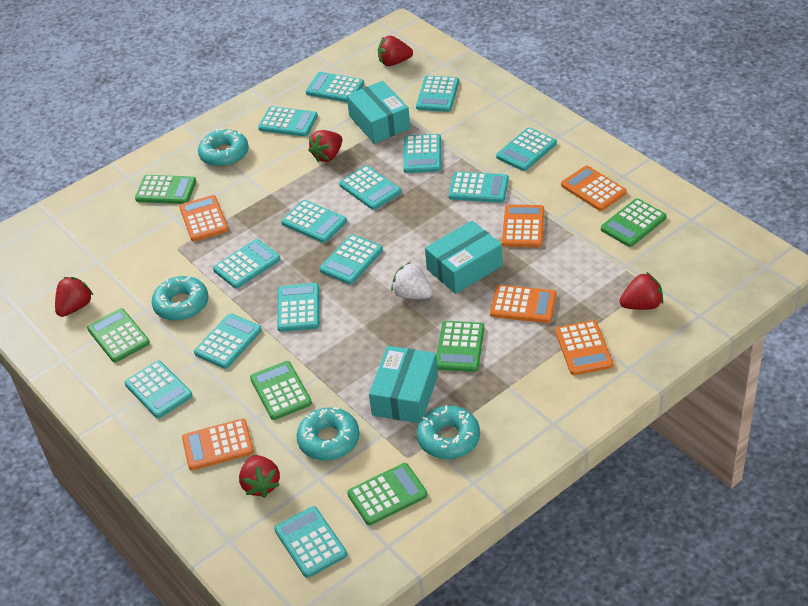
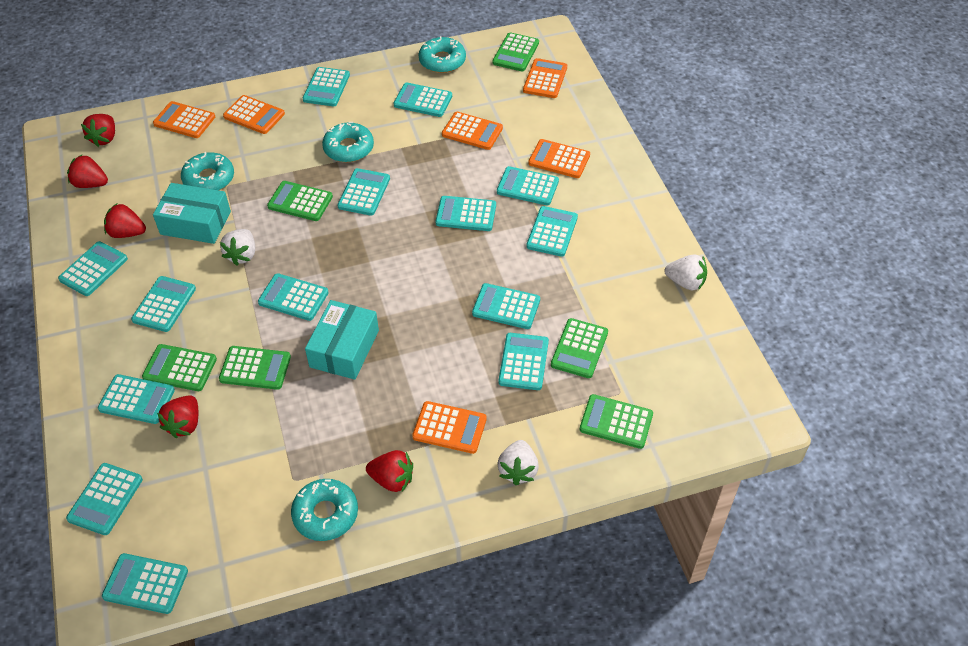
turquoise box: [346,81,411,144] [369,346,438,423] [425,221,503,294] = 3 -> [153,183,231,244] [305,300,379,380] = 2
white strawberry: [391,262,433,299] = 1 -> [220,229,255,266] [497,440,539,485] [665,255,707,290] = 3

